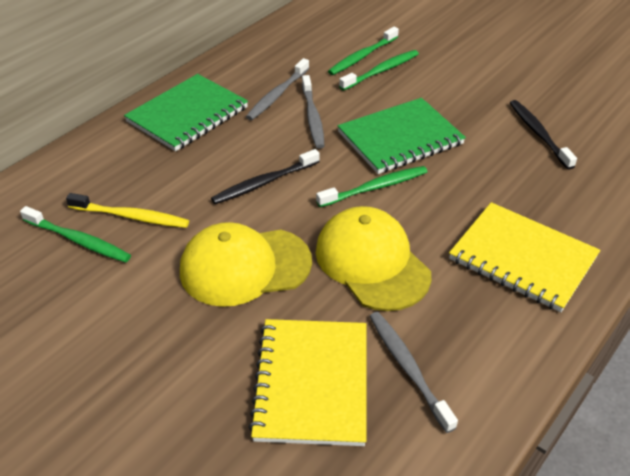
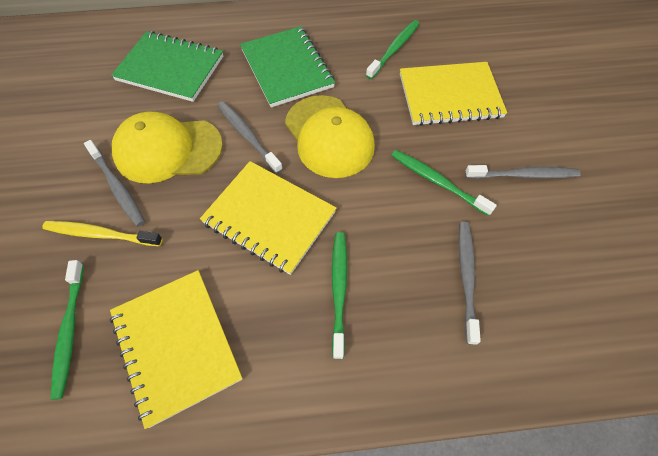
black toothbrush: [211,149,320,204] [510,100,577,170] = 2 -> none = 0
grey toothbrush: [246,58,309,120] [302,75,324,149] [369,312,458,433] = 3 -> [84,140,145,226] [217,101,283,174] [459,222,481,345] [465,165,581,179] = 4
yellow notebook: [248,319,366,446] [449,202,600,312] = 2 -> [110,270,243,429] [200,161,337,275] [400,62,507,126] = 3

